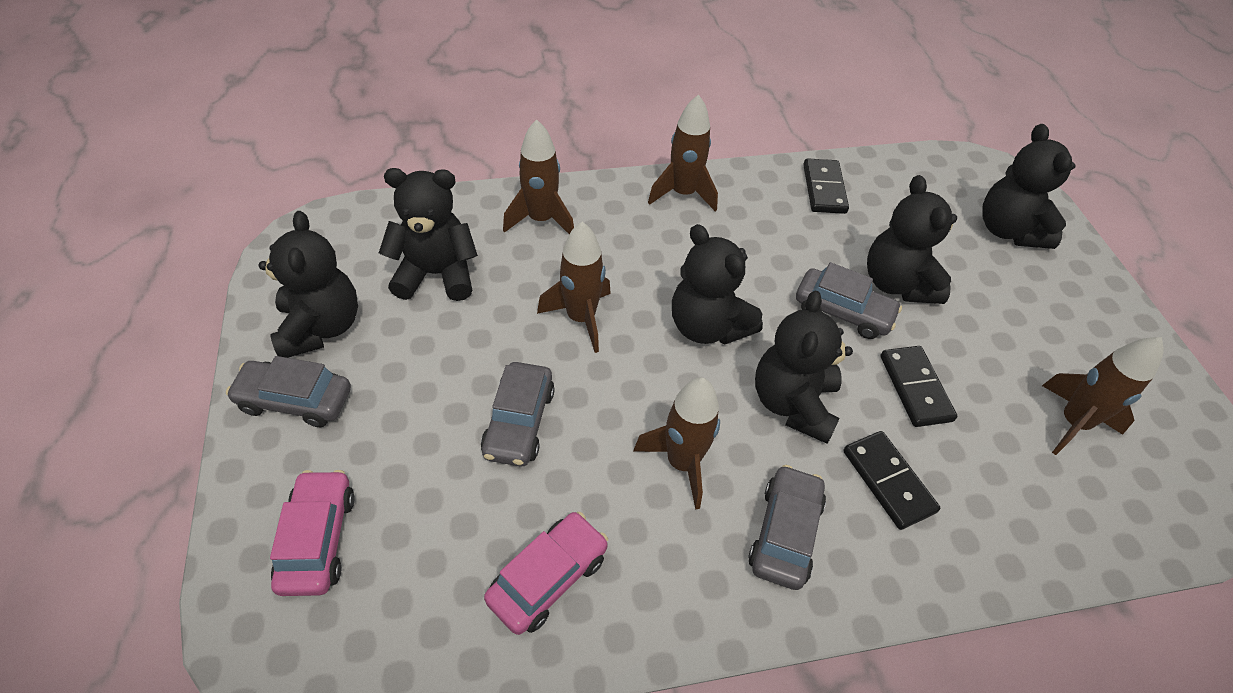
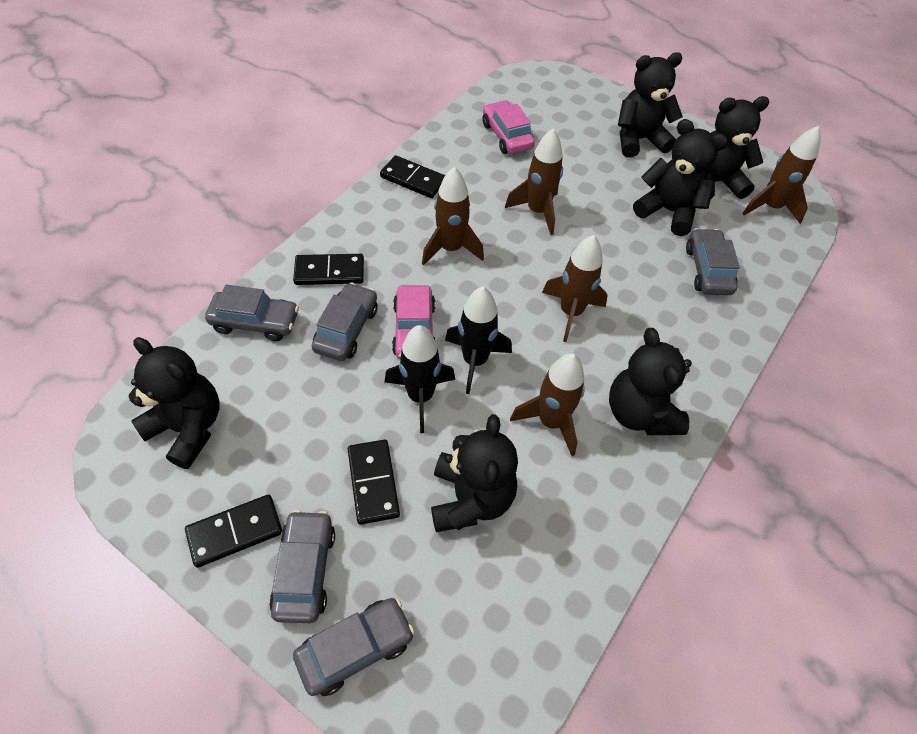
black domino: [803,158,849,214] [843,431,940,530] [881,346,957,427] = 3 -> [185,494,282,568] [293,254,364,285] [348,440,400,525] [380,155,445,198] = 4
black rocket: none = 0 -> [385,325,455,433] [445,287,512,394] = 2
grey car: [226,356,351,427] [481,362,555,467] [748,465,826,590] [796,262,902,339] = 4 -> [205,284,299,341] [269,510,335,623] [293,598,415,696] [312,283,378,361] [686,228,740,295] = 5

